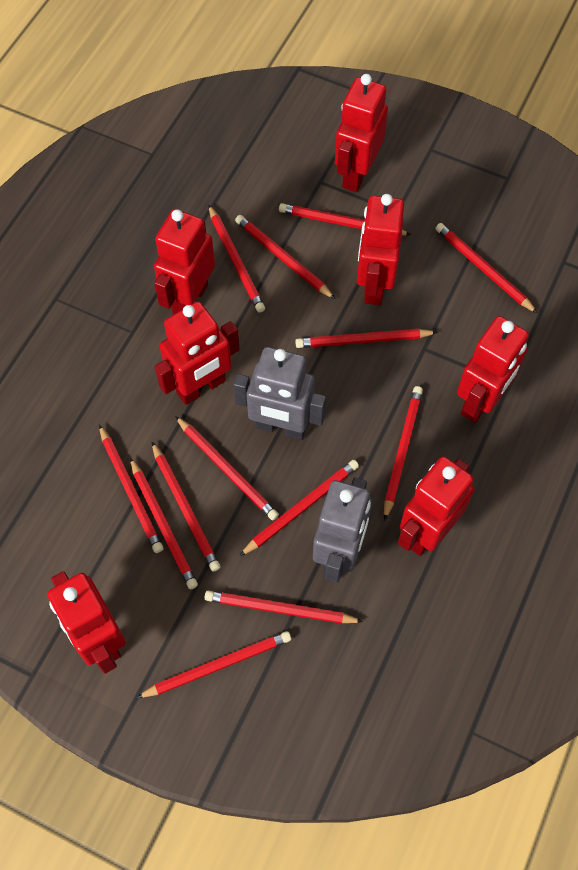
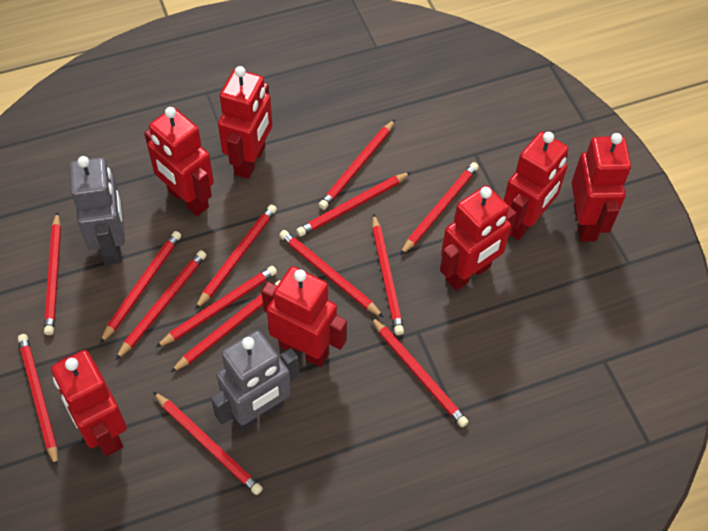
red pencil: [99,424,163,553] [130,457,198,589] [136,631,291,698] [152,442,221,572] [175,416,279,520] [204,591,364,624] [208,205,265,313] [235,215,335,299] [239,460,359,556] [279,203,412,235] [295,329,438,348] [384,386,423,521] [436,223,538,314] = 13 -> [18,334,58,467] [44,212,61,335] [100,231,181,344] [116,250,206,360] [153,392,263,495] [156,266,277,348] [170,280,281,373] [195,205,277,310] [279,230,384,318] [296,172,411,237] [319,120,395,210] [371,317,468,427] [372,213,404,335] [400,162,479,255] = 14

